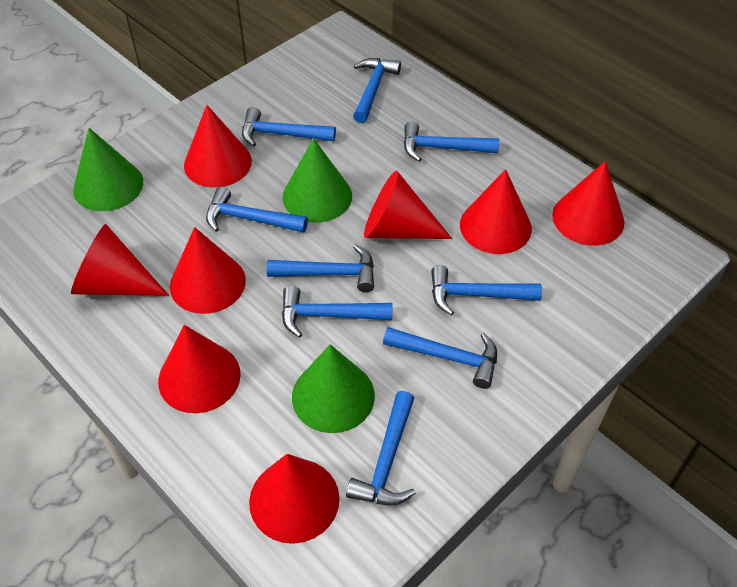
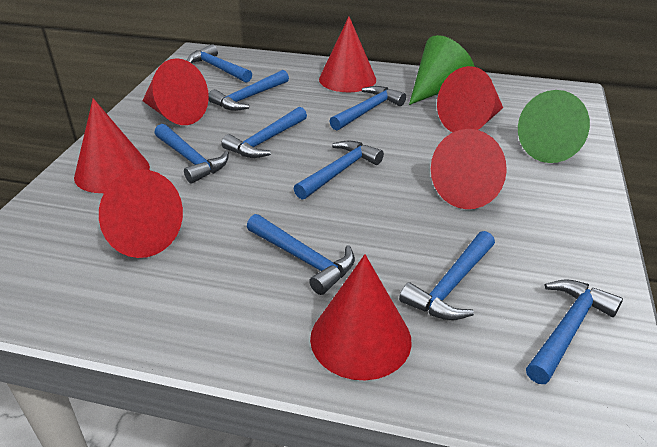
green cone: [73,128,143,211] [282,138,352,223] [292,344,375,433] = 3 -> [409,35,475,105] [518,90,590,163] = 2
red cone: [71,224,169,296] [158,325,241,413] [170,227,246,314] [184,105,252,188] [249,454,339,544] [364,171,452,239] [460,169,532,254] [552,161,624,246] = 8 -> [74,98,150,193] [99,169,183,258] [142,58,209,125] [310,254,412,380] [319,17,376,92] [431,129,507,209] [437,66,503,132] = 7

